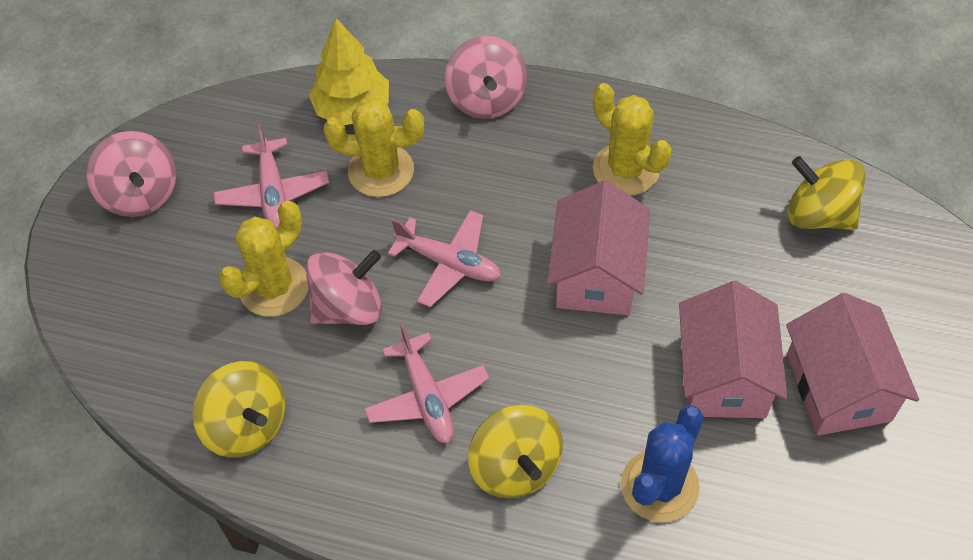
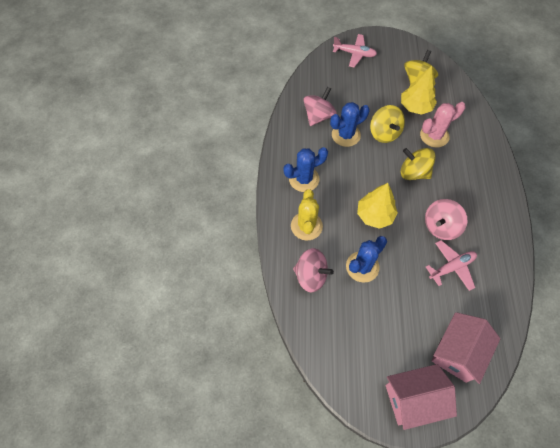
blue cactus: [621,406,703,523] = 1 -> [283,147,328,192] [330,102,370,147] [346,236,387,283] = 3
pink cactus: none = 0 -> [420,102,465,148] = 1
pink house: [547,180,650,315] [679,281,787,418] [786,293,919,436] = 3 -> [386,364,457,430] [431,312,500,384] = 2
pink plane: [214,124,329,228] [364,324,489,443] [388,210,501,307] = 3 -> [333,34,377,67] [426,240,477,291] = 2
yellow cactus: [218,201,308,317] [323,97,424,197] [593,83,672,196] = 3 -> [291,189,323,241] = 1
yellow tree: [309,18,389,125] = 1 -> [357,183,398,229] [401,66,437,115] = 2

